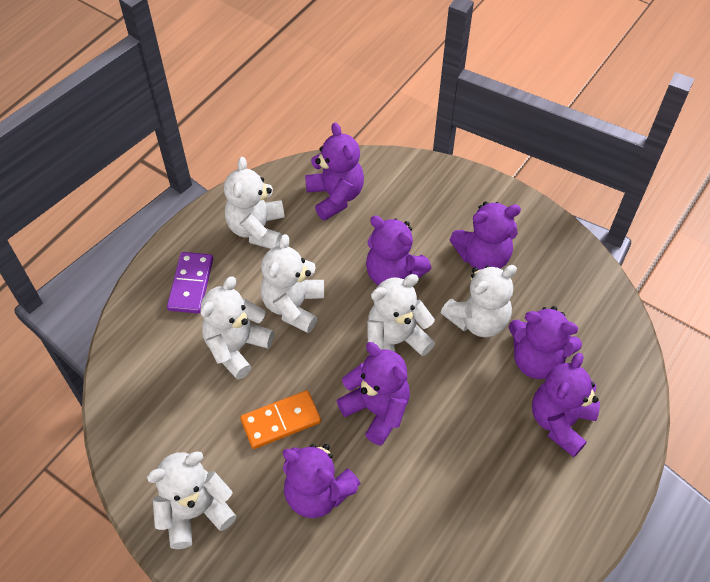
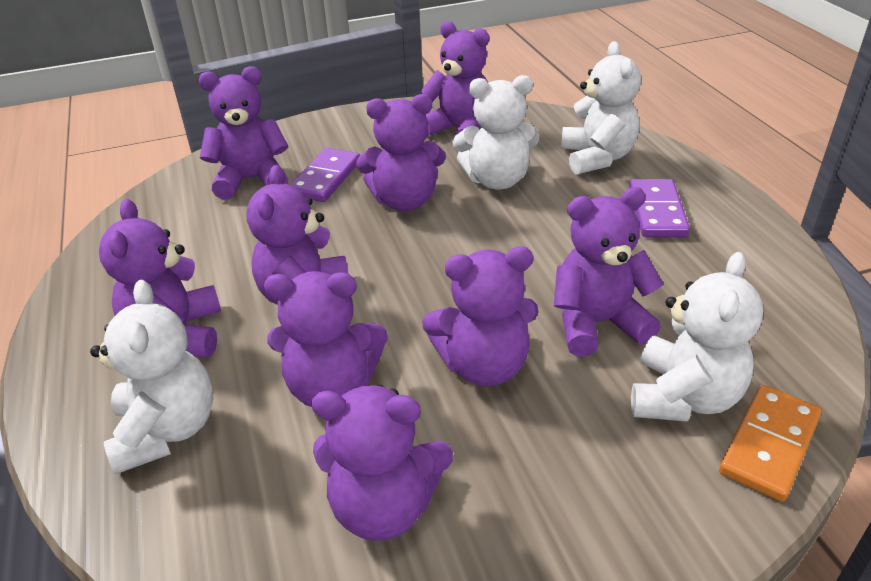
purple domino: [167,252,213,314] = 1 -> [290,148,360,202] [629,179,690,237] = 2
purple teddy bear: [283,444,361,518] [305,122,364,221] [336,342,410,445] [366,216,432,285] [449,201,521,270] [508,306,582,379] [532,353,600,457] = 7 -> [99,199,221,357] [199,66,288,200] [246,165,348,305] [264,271,388,407] [311,385,453,541] [356,94,446,211] [420,21,489,136] [422,246,539,387] [554,187,664,357] = 9
white teddy bear: [147,451,237,549] [200,276,274,379] [224,157,285,249] [260,234,324,333] [367,274,435,356] [441,265,517,337] = 6 -> [90,280,213,474] [453,75,539,190] [561,41,641,174] [631,252,763,422] = 4

